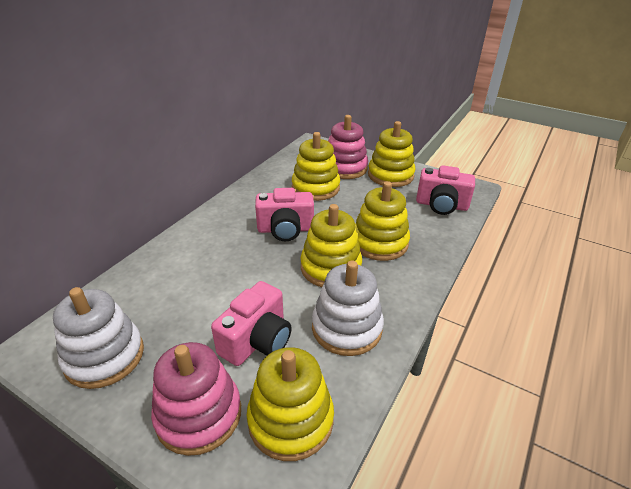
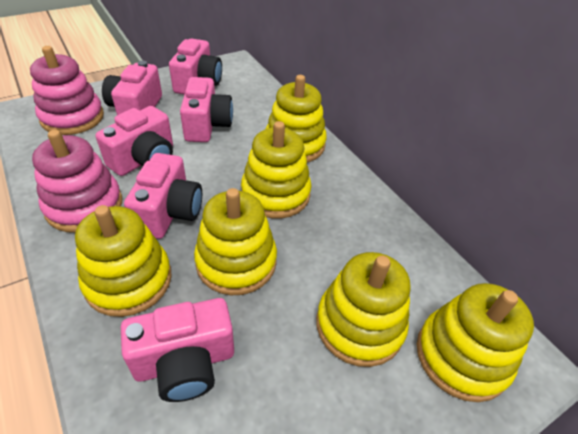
pink camera: [211,281,292,366] [255,188,314,241] [416,165,475,215] = 3 -> [96,106,173,176] [102,61,162,115] [121,298,234,402] [124,153,202,239] [169,38,222,94] [180,77,233,142] = 6
white stacking toy: [53,287,144,389] [312,260,384,356] = 2 -> none = 0
yellow stacking toy: [247,347,334,461] [292,132,340,201] [300,204,362,287] [355,181,410,261] [368,121,415,187] = 5 -> [75,205,172,317] [194,188,277,295] [241,121,312,219] [266,75,327,162] [316,252,411,367] [417,283,534,402] = 6

